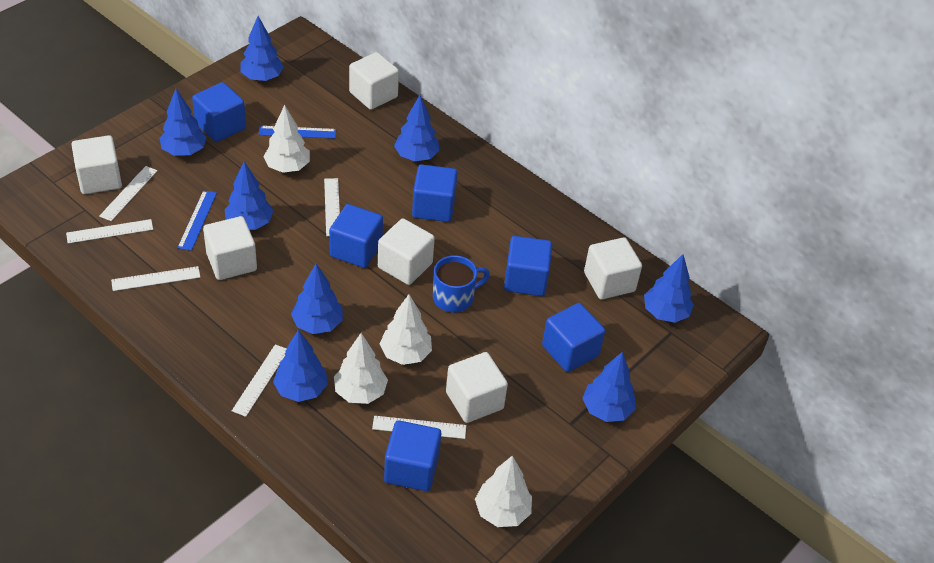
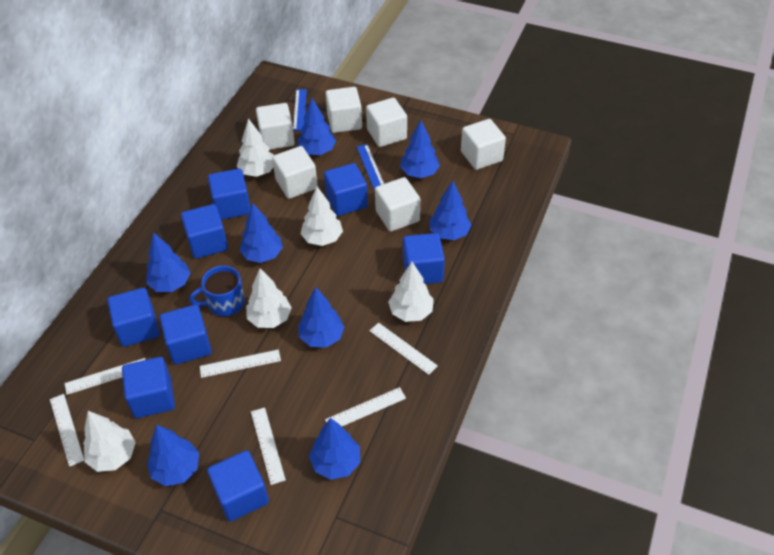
blue cube: [192,82,246,142] [329,204,383,268] [384,420,441,491] [412,164,458,222] [504,236,552,296] [542,303,605,372] = 6 -> [107,288,160,347] [122,357,175,418] [160,304,212,365] [181,204,228,259] [207,450,269,522] [208,169,251,220] [324,163,368,216] [403,233,445,284] = 8
white tree: [263,105,310,173] [334,333,388,404] [380,294,432,365] [475,456,532,527] = 4 -> [83,411,136,472] [237,118,274,177] [246,268,292,328] [301,187,343,246] [388,262,434,322] = 5

